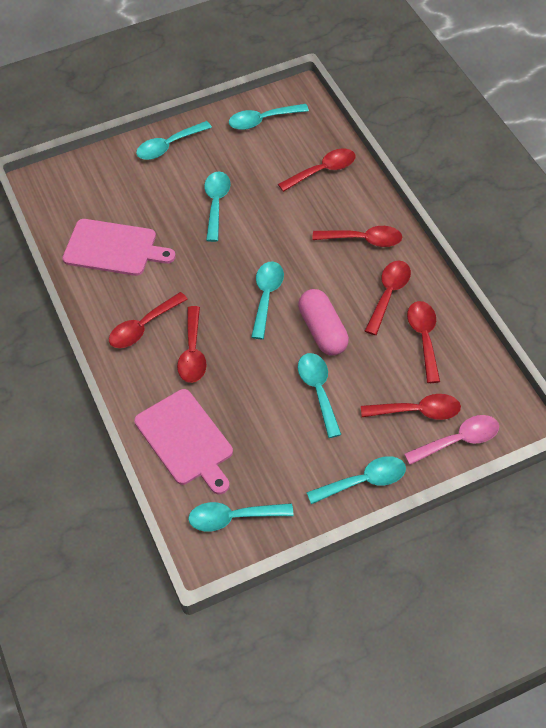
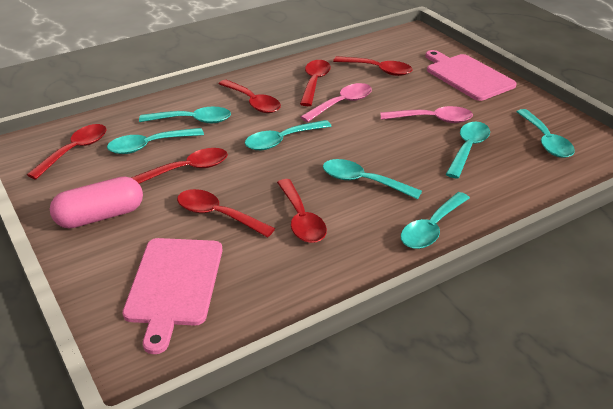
pink spoon: [404,415,499,465] = 1 -> [301,83,372,122] [381,106,473,123] = 2

